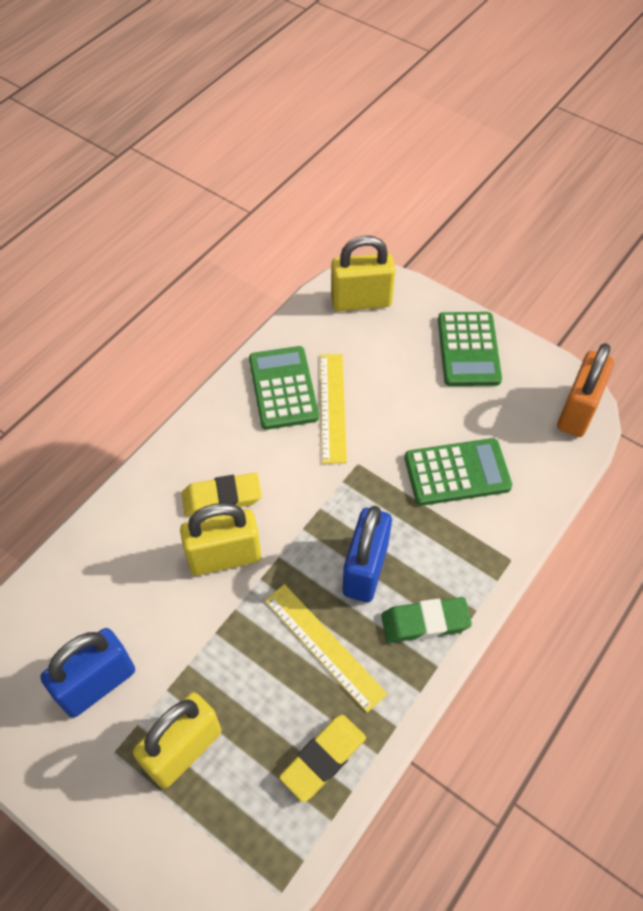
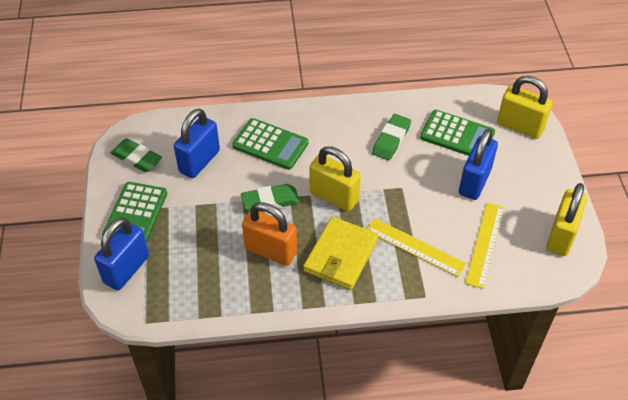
blue padlock: [40,628,135,718] [342,506,392,602] = 2 -> [94,217,149,290] [174,109,220,178] [459,129,498,200] = 3
green eraser: [381,597,472,643] = 1 -> [110,138,162,172] [241,184,300,211] [372,114,411,161] = 3
yellow eraser: [182,473,262,516] [279,715,366,802] = 2 -> none = 0
yellow wallet: none = 0 -> [303,217,379,290] = 1

